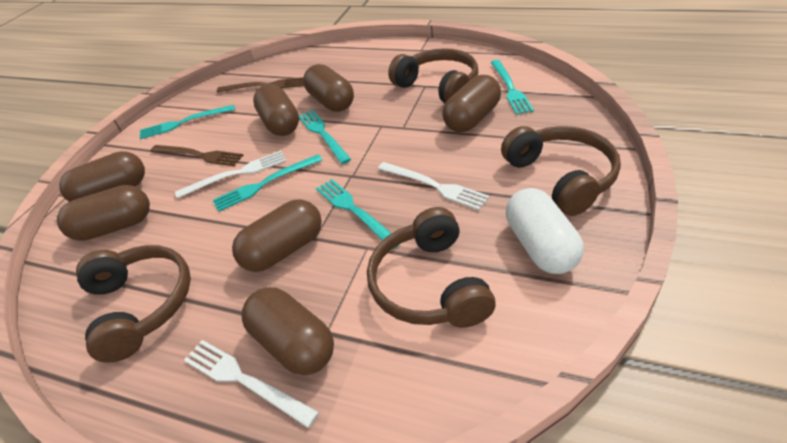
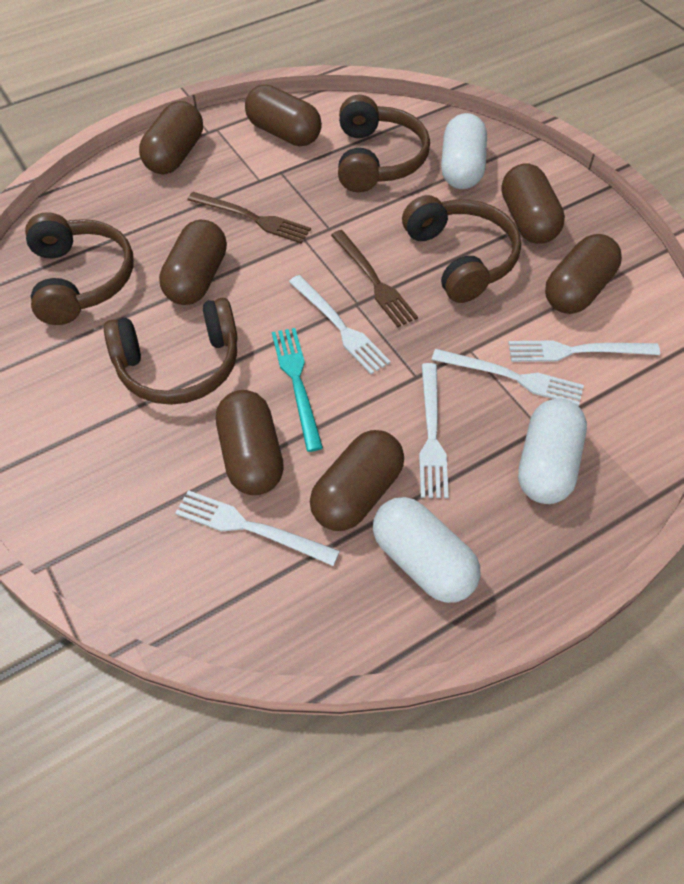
turquoise fork: [140,105,235,139] [213,155,322,212] [299,110,351,164] [316,179,400,249] [491,60,534,115] = 5 -> [272,328,323,452] = 1
white capsule: [506,188,584,274] = 1 -> [373,497,481,603] [441,113,487,189] [518,398,587,504] = 3
white fork: [175,151,286,199] [184,340,319,428] [378,162,490,210] = 3 -> [175,490,340,566] [289,275,391,374] [419,363,449,498] [432,349,584,406] [508,341,660,362] = 5

